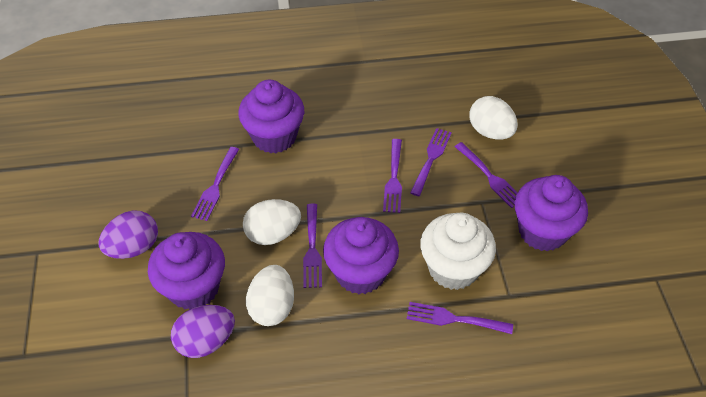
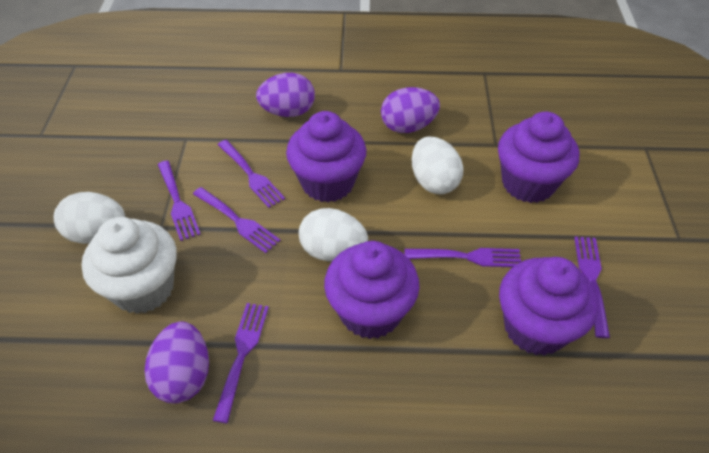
purple egg: [98,211,158,259] [171,305,235,358] = 2 -> [145,321,209,403] [256,73,315,117] [381,87,440,133] = 3

